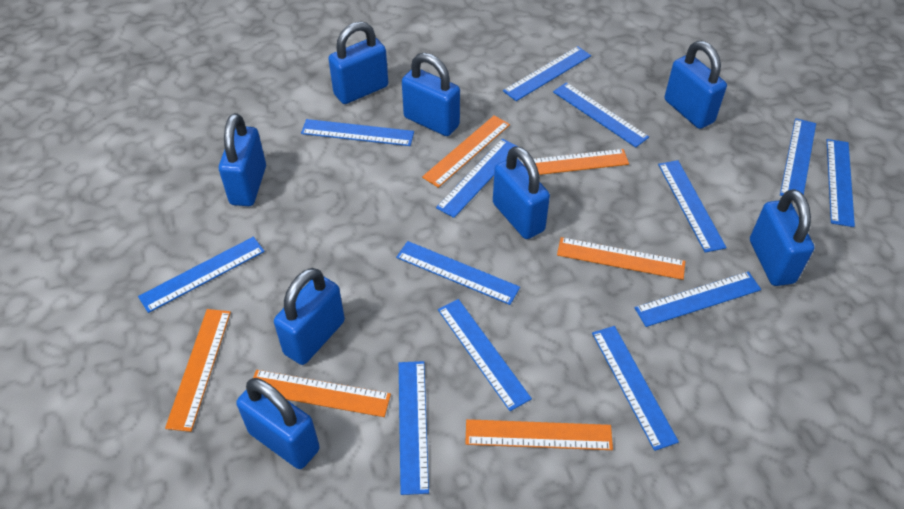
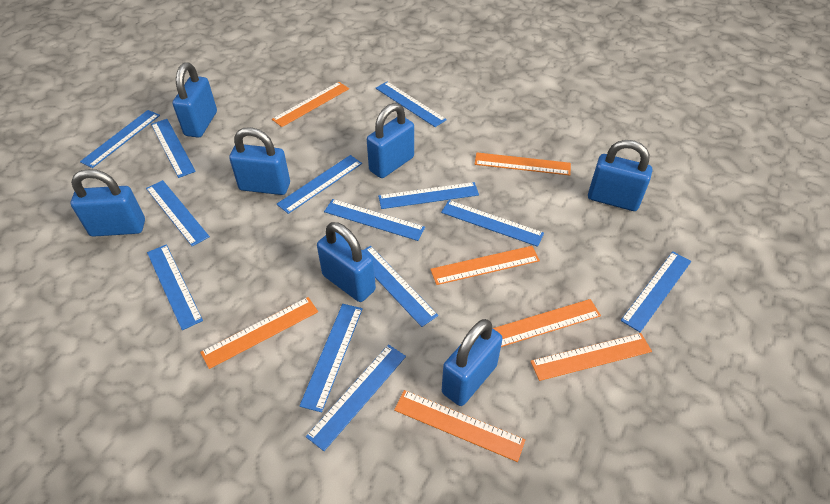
blue padlock: [219,113,266,206] [236,378,320,469] [274,268,345,365] [328,21,388,104] [402,53,460,136] [493,146,550,239] [665,41,727,129] [750,189,814,286] = 8 -> [71,169,145,237] [172,62,217,138] [229,127,290,195] [317,222,376,302] [367,103,414,178] [442,319,503,406] [588,140,652,211] = 7
orange ruler: [165,309,231,432] [253,370,391,417] [422,115,510,188] [465,419,613,450] [520,149,629,175] [557,237,685,280] = 6 -> [200,297,318,369] [272,82,349,127] [394,390,525,462] [430,246,540,285] [475,152,571,175] [493,299,601,347] [531,333,652,381] = 7

